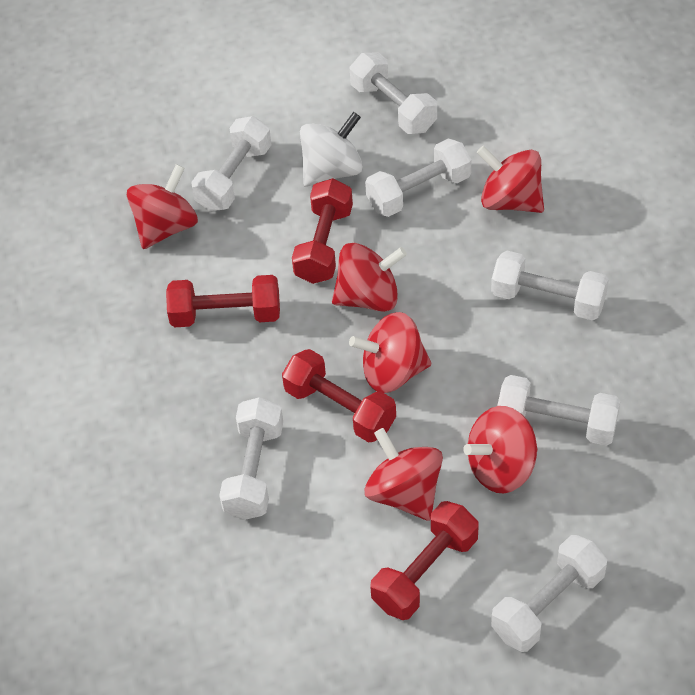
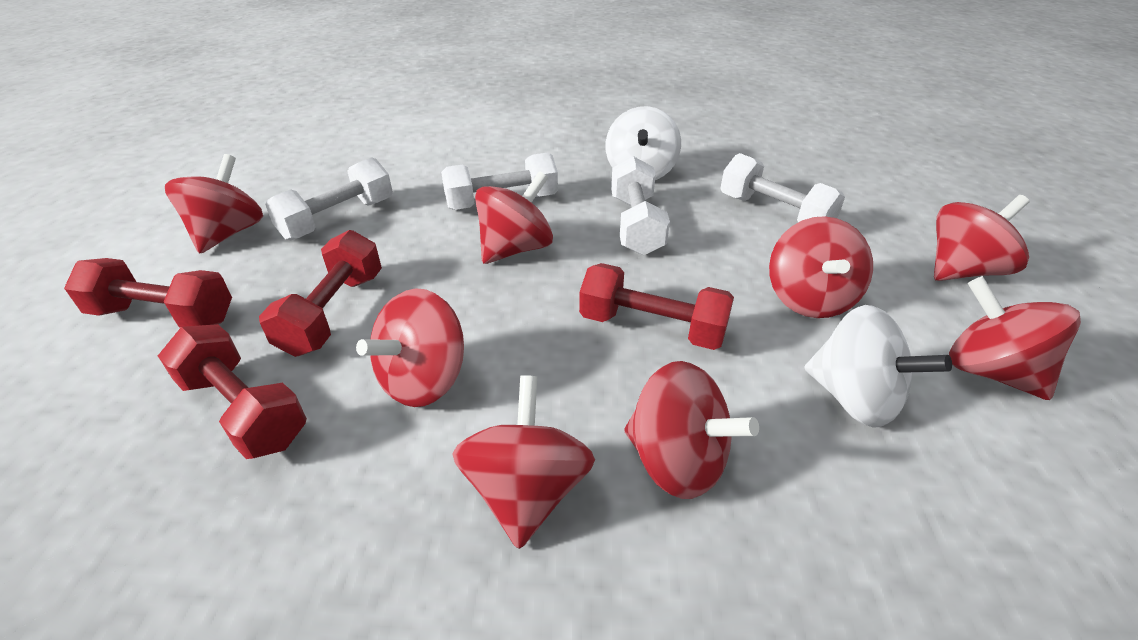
red spinning top: [127,164,198,249] [332,243,407,312] [349,312,431,393] [365,428,443,521] [463,406,538,493] [477,146,544,213] = 6 -> [165,154,263,253] [356,288,464,407] [452,375,595,549] [475,171,553,264] [624,361,759,499] [769,216,873,318] [934,195,1030,281] [949,277,1081,400] = 8
white dumbbell: [191,116,272,211] [219,397,283,520] [350,52,437,134] [365,139,471,217] [491,251,609,320] [491,535,607,652] [497,375,620,446] = 7 -> [265,157,393,240] [441,152,558,210] [611,156,670,255] [720,153,845,222] = 4
white spinning top: [300,112,363,187] = 1 -> [606,106,681,180] [805,305,952,428] = 2

